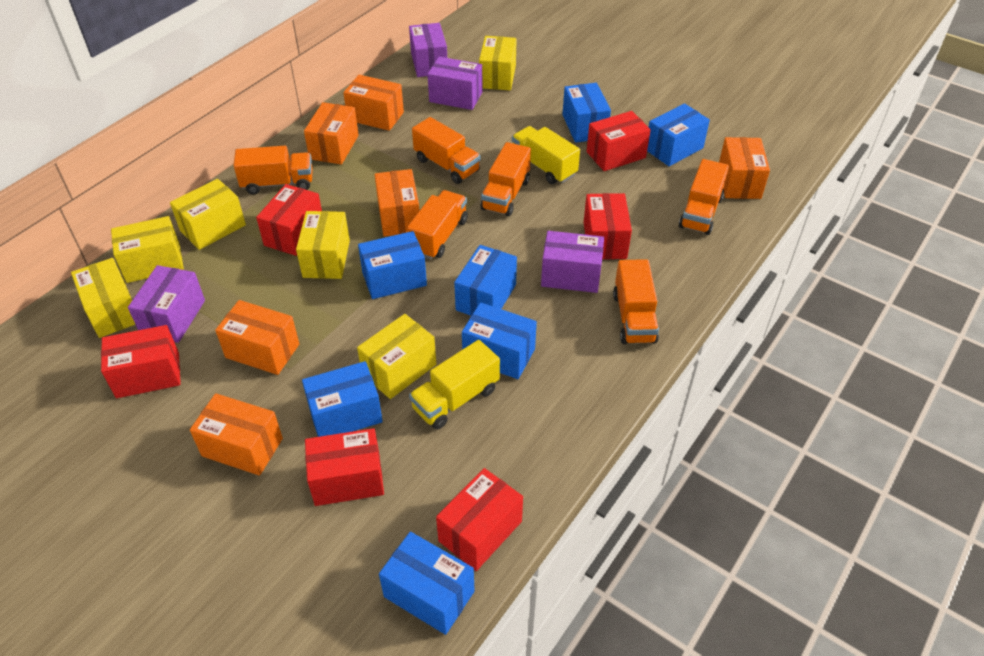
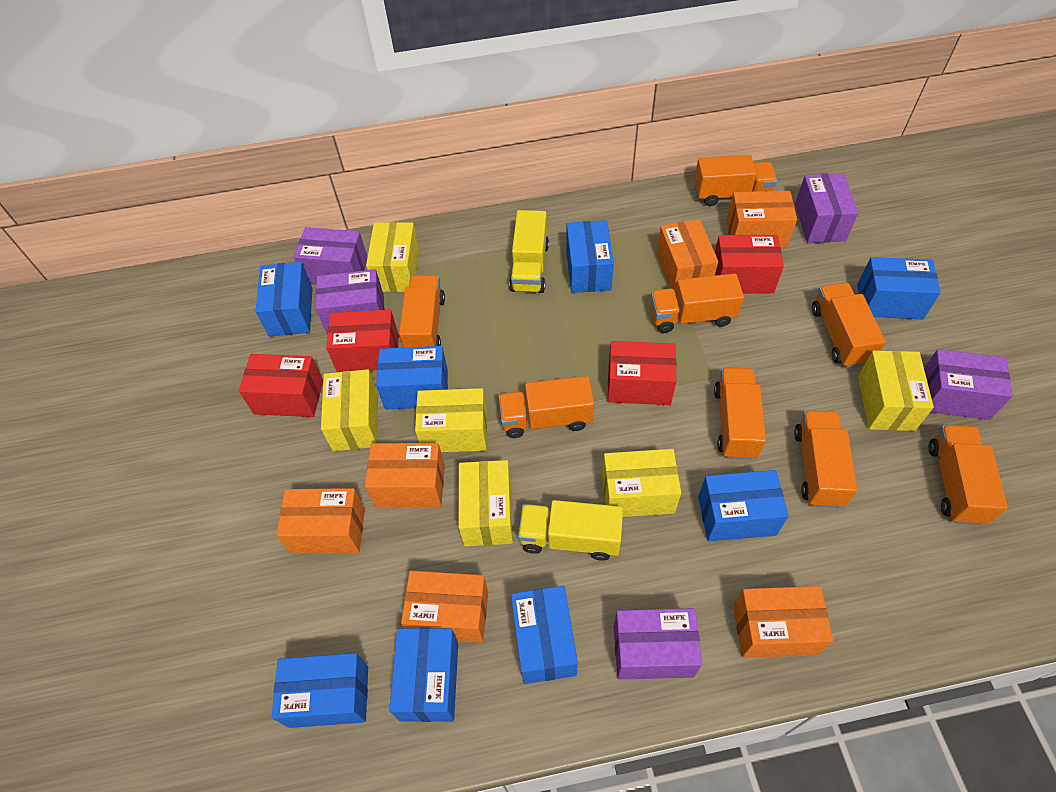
blue box: [302,361,383,437] [358,231,427,299] [379,532,474,635] [454,245,517,316] [462,302,537,379] [562,83,611,143] [647,104,710,166] = 7 -> [256,262,312,337] [272,653,368,728] [376,346,448,410] [389,628,458,722] [511,586,578,684] [566,220,614,293] [698,470,789,541] [857,257,941,319] = 8
orange truck: [234,146,313,194] [407,190,468,259] [412,117,481,184] [481,142,531,216] [613,259,659,344] [679,159,729,235] = 6 -> [399,275,445,348] [499,376,594,438] [651,273,744,333] [694,155,777,206] [714,367,766,460] [794,410,857,508] [812,282,886,368] [929,425,1008,525] = 8
purple box: [128,265,205,343] [409,23,447,77] [427,57,483,110] [541,231,604,293] = 4 -> [294,227,367,284] [316,269,385,334] [614,608,702,679] [795,173,859,243] [924,349,1013,420] = 5
red box: [101,325,181,398] [256,184,322,256] [305,428,384,506] [436,468,523,571] [584,193,632,259] [586,111,651,171] = 6 -> [239,354,323,417] [326,310,399,372] [608,341,676,405] [715,235,784,293] = 4

